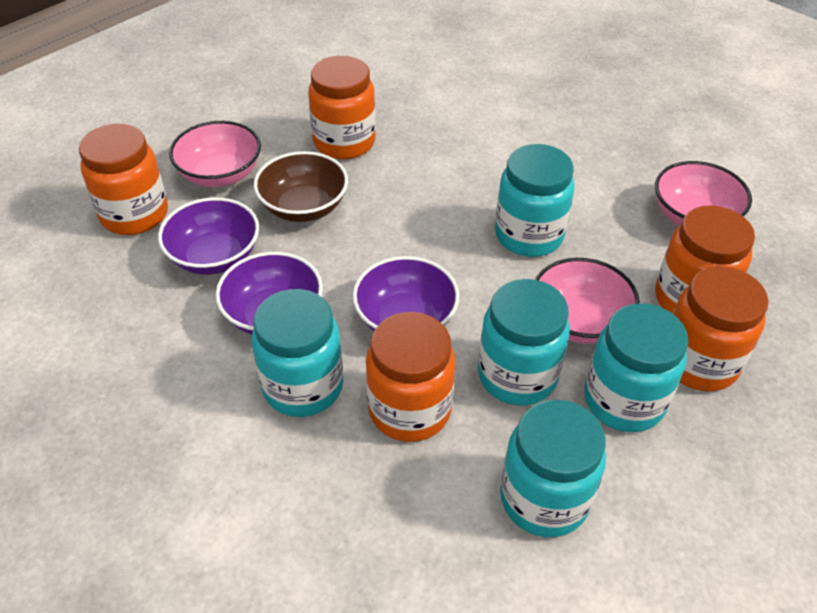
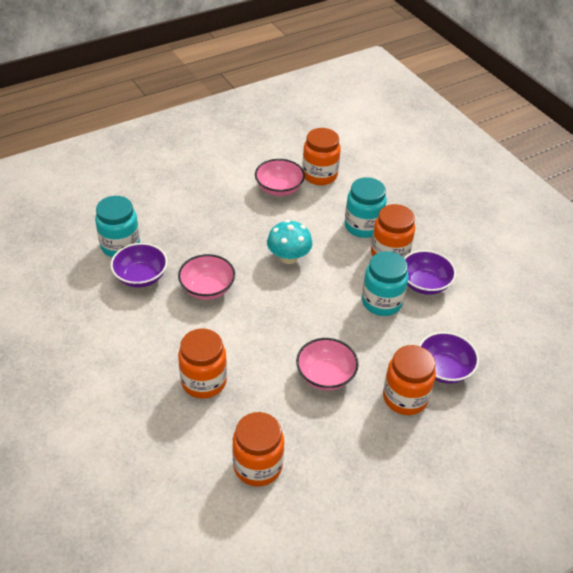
brown bowl: [254,151,348,222] = 1 -> none = 0
turquoise jar: [252,289,343,417] [478,279,570,406] [495,144,575,257] [500,400,606,537] [584,303,688,432] = 5 -> [95,196,140,257] [344,177,387,238] [362,251,409,316] = 3
turquoise mushroom: none = 0 -> [267,220,312,264] = 1

